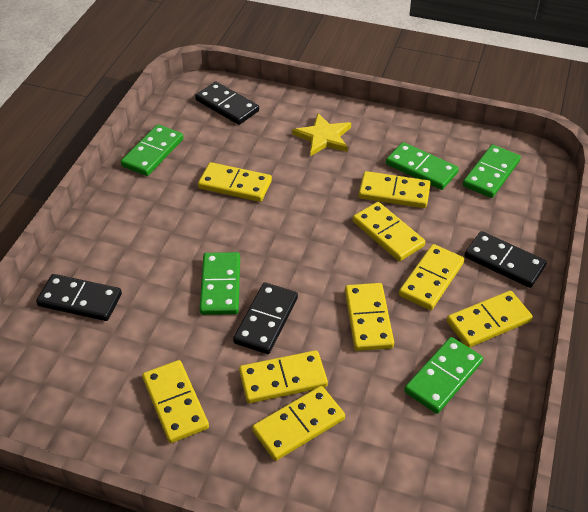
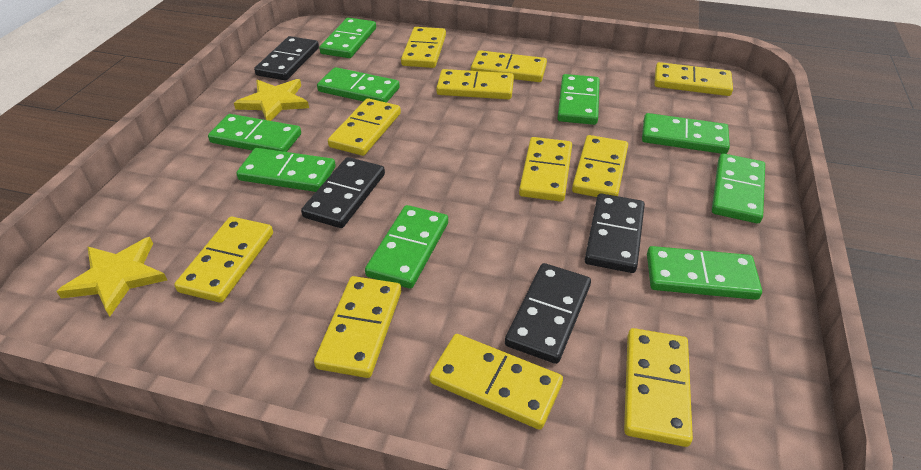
green domino: [121,124,183,176] [200,252,240,315] [386,142,459,190] [404,337,483,414] [463,145,521,198] = 5 -> [208,114,301,152] [236,148,335,192] [317,67,400,103] [319,18,376,58] [365,205,448,289] [557,74,600,125] [642,113,730,154] [647,246,762,300] [712,153,765,224] = 9
yellow domino: [142,360,209,443] [198,162,272,202] [239,350,328,403] [252,386,345,461] [345,283,394,351] [353,202,425,261] [359,171,431,208] [399,244,464,310] [447,291,533,348] = 9 -> [174,217,273,303] [314,276,401,378] [328,98,401,156] [401,27,446,68] [430,334,563,430] [436,69,514,99] [471,50,547,82] [519,137,572,202] [572,135,628,197] [624,328,693,447] [654,62,733,96] = 11
yellow star: [292,113,351,157] = 1 -> [56,237,167,317] [234,79,309,121] = 2

